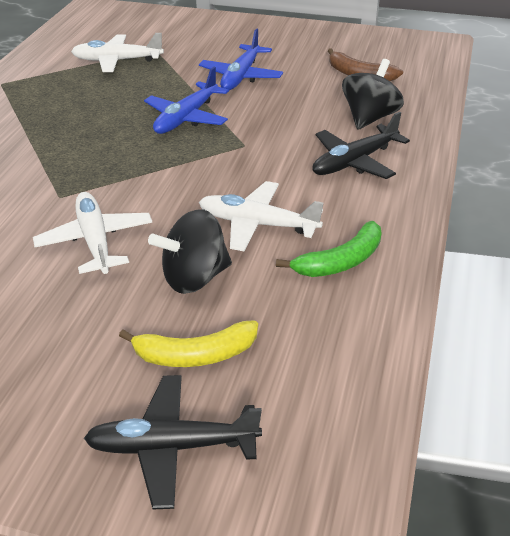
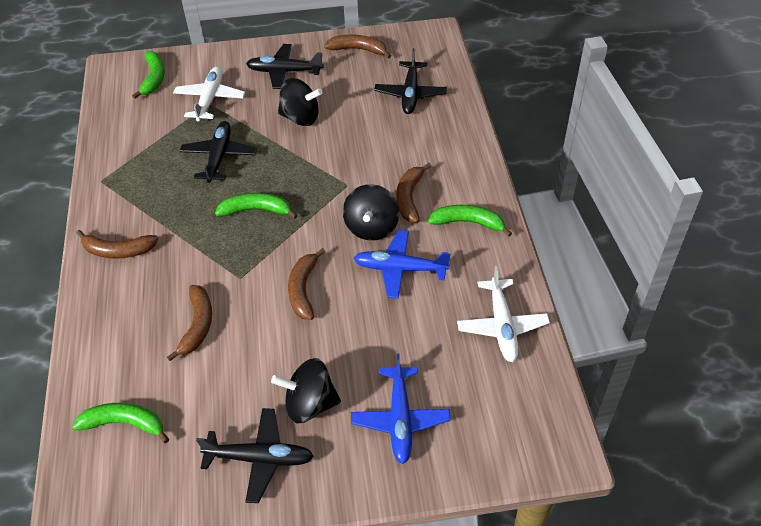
black plane: [84,375,262,509] [312,112,410,179] = 2 -> [180,121,257,183] [196,408,314,503] [246,44,324,89] [374,48,447,114] = 4
black spinning top: [148,209,232,294] [342,59,404,130] = 2 -> [271,358,341,423] [278,78,323,126] [343,184,399,241] = 3
brown banana: [328,48,403,81] = 1 -> [76,230,158,259] [167,285,212,361] [288,248,325,320] [324,34,391,58] [396,163,431,223] = 5
green banana: [276,221,382,277] = 1 -> [72,403,169,443] [132,51,165,99] [215,193,298,219] [428,205,512,237] = 4
white plane: [33,192,152,274] [71,33,164,72] [199,181,323,251] = 3 -> [173,67,245,121] [457,266,550,362] = 2
yellow banana: [119,320,258,367] = 1 -> none = 0

